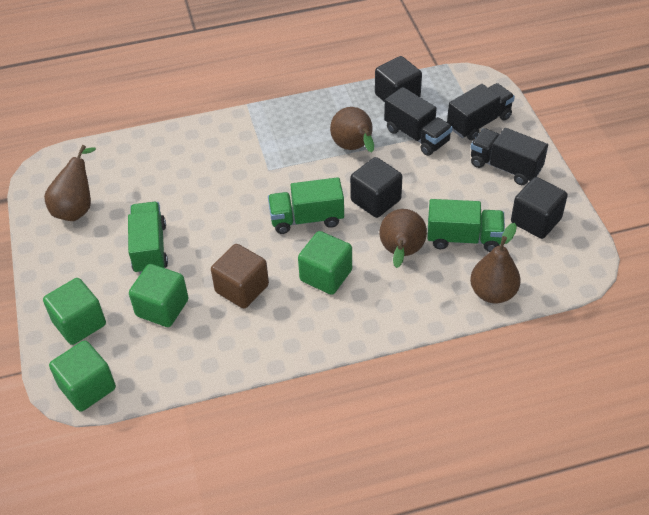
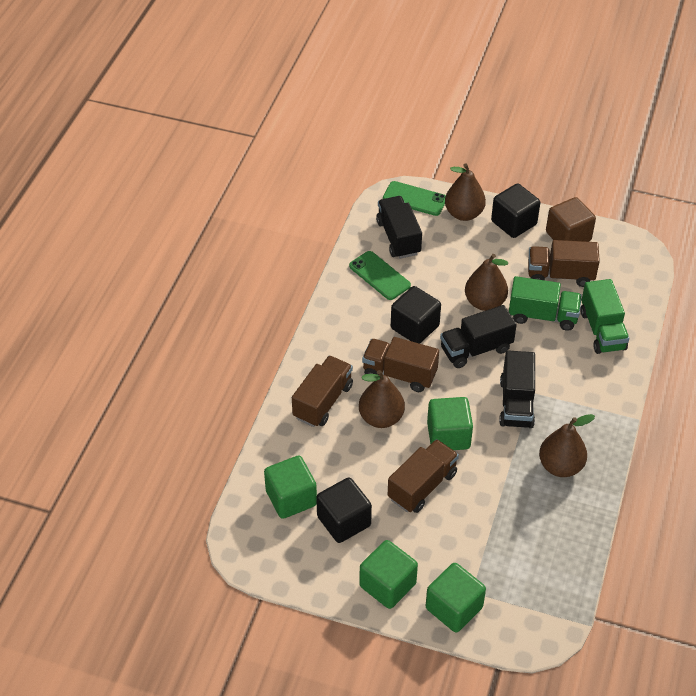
brown truck: none = 0 -> [292,355,353,427] [362,337,439,392] [388,439,459,513] [528,240,600,287] = 4
green phone: none = 0 -> [349,251,411,300] [383,181,446,216] = 2
green truck: [128,202,168,274] [268,177,344,234] [427,199,505,252] = 3 -> [509,276,582,331] [580,279,629,354] = 2

